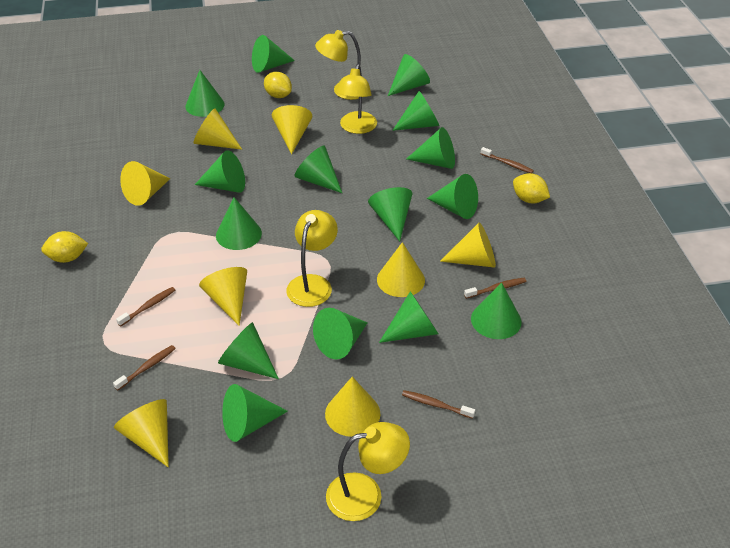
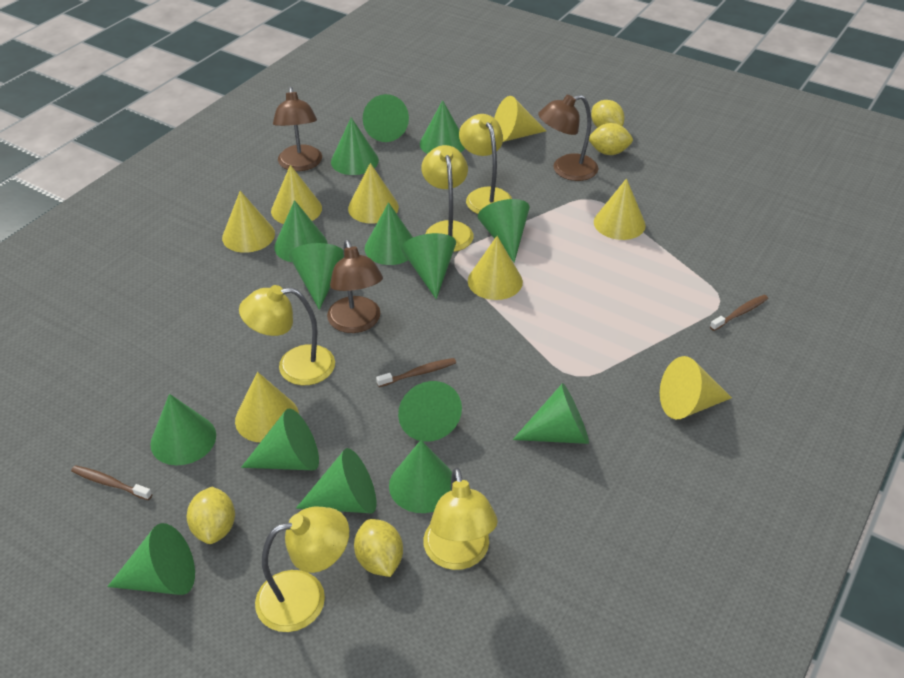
brown lamp: none = 0 -> [273,87,322,171] [327,240,383,333] [538,95,598,181] = 3
brown toothbrush: [113,345,176,390] [116,287,175,327] [402,390,475,419] [464,278,526,299] [481,147,534,173] = 5 -> [71,465,152,500] [376,358,456,387] [710,295,768,331] = 3
yellow lamp: [287,210,338,307] [315,30,361,100] [326,422,410,521] [335,64,377,134] = 4 -> [239,285,335,385] [255,507,349,632] [421,145,474,252] [423,467,498,570] [459,114,512,214] = 5
yellow lemon: [41,231,88,263] [264,72,292,98] [513,173,550,204] = 3 -> [187,487,235,544] [354,519,403,577] [589,123,633,155] [591,100,625,128] = 4

